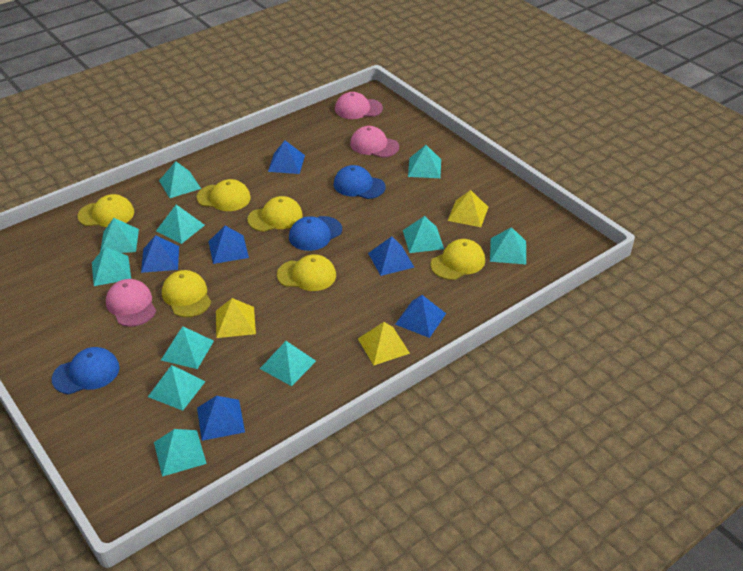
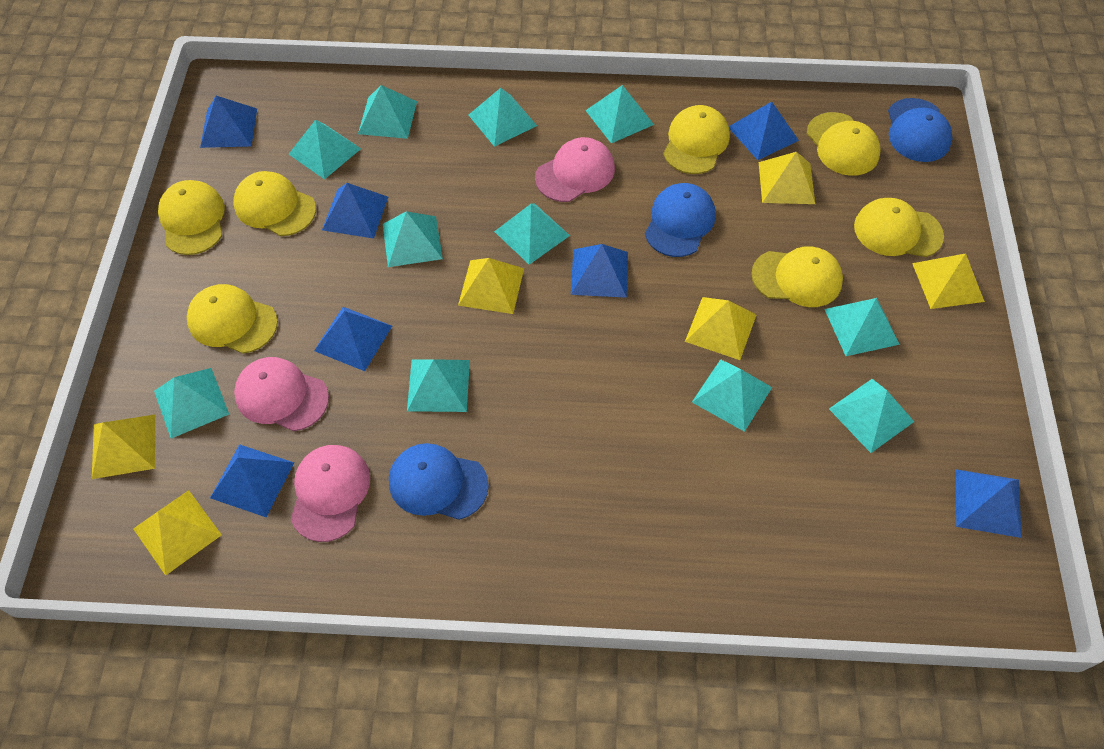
blue pyramid: [141,235,179,273] [197,396,245,441] [208,226,249,264] [268,140,305,174] [368,236,415,276] [395,295,446,338] = 6 -> [200,96,257,148] [210,444,294,517] [314,307,392,371] [322,183,388,239] [571,244,628,298] [729,102,799,160] [955,469,1022,538] = 7
yellow cap: [78,194,134,227] [162,270,211,317] [197,179,251,211] [247,196,303,232] [277,254,336,291] [431,239,485,280] = 6 -> [158,180,225,255] [187,284,278,354] [233,171,316,236] [663,105,730,174] [751,246,843,307] [807,112,881,176] [854,198,944,257] = 7
yellow pyramid: [216,298,256,338] [358,322,410,365] [448,190,488,227] = 3 -> [92,415,155,479] [133,490,222,576] [458,258,524,314] [685,297,756,360] [759,152,815,204] [912,253,985,309] = 6

